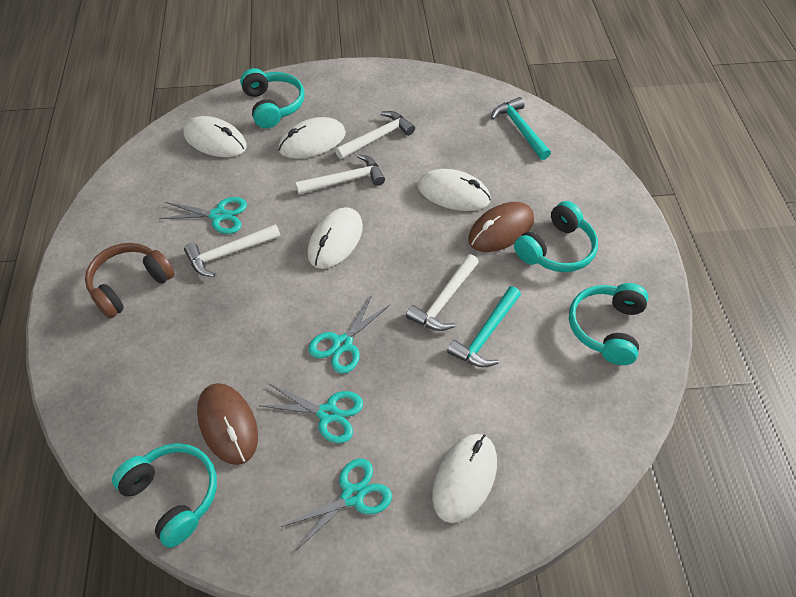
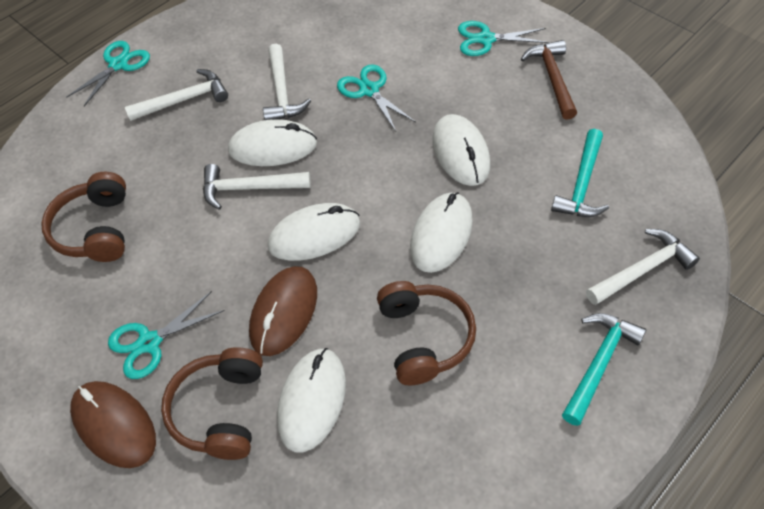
brown hammer: none = 0 -> [521,40,577,120] = 1
brown headphones: [85,243,175,319] = 1 -> [41,172,126,262] [161,347,263,460] [377,281,476,386] = 3
turquoise headphones: [112,443,217,548] [240,68,305,128] [514,201,598,272] [569,283,648,365] = 4 -> none = 0

